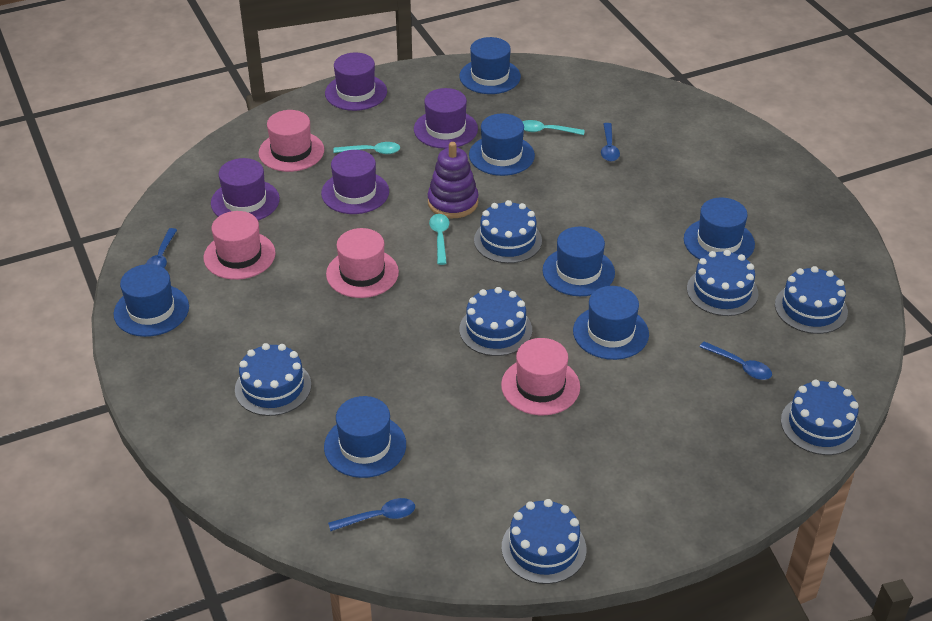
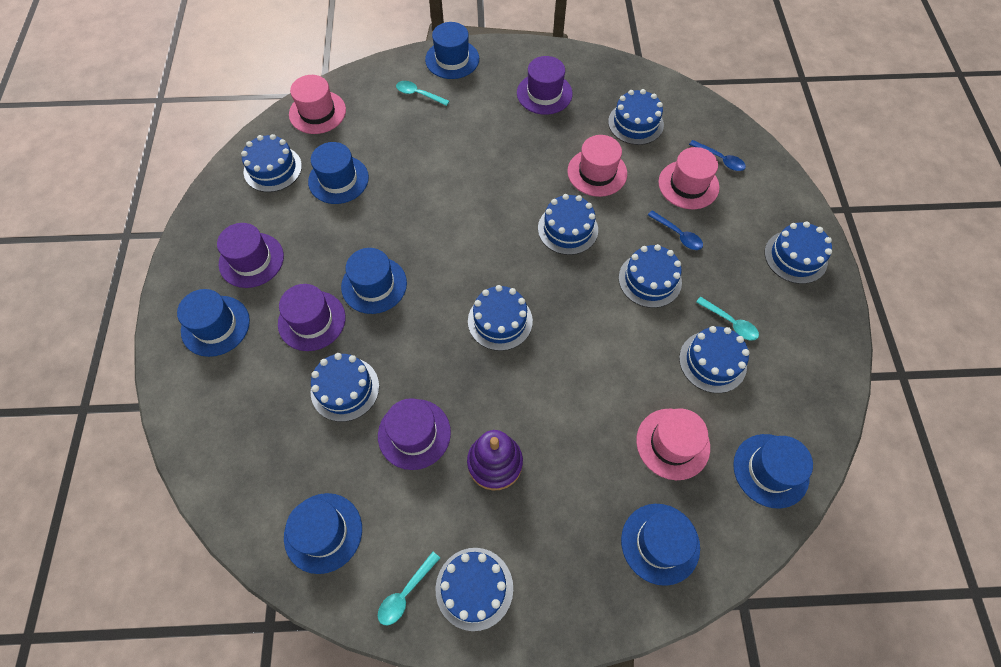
blue cake: [235,343,311,416] [460,287,532,356] [474,200,542,263] [502,499,587,584] [687,250,758,316] [775,266,848,334] [781,380,860,455] = 7 -> [241,134,302,192] [311,353,379,422] [436,548,513,631] [468,285,533,351] [538,194,598,255] [608,89,664,145] [619,244,682,308] [679,326,750,393] [764,221,832,284] = 9
blue spoon: [146,228,177,268] [328,498,415,531] [601,123,620,162] [700,341,772,380] = 4 -> [648,210,703,250] [689,140,746,171] = 2

